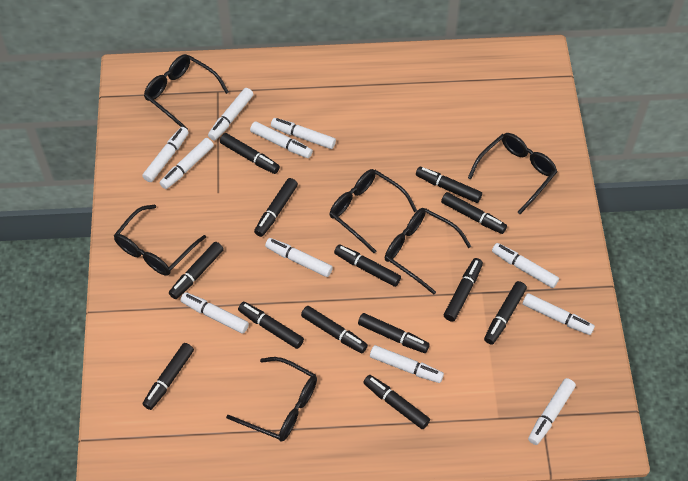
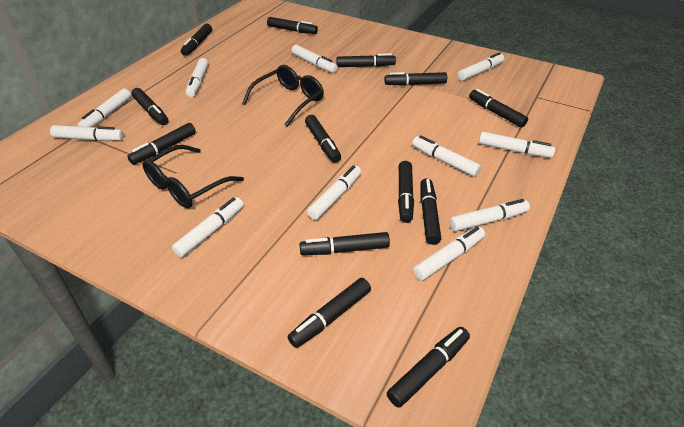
black glasses: [113,204,206,276] [144,54,229,130] [226,357,317,442] [330,169,417,253] [385,208,471,294] [468,133,557,214] = 6 -> [142,145,244,208] [242,65,324,126] = 2

